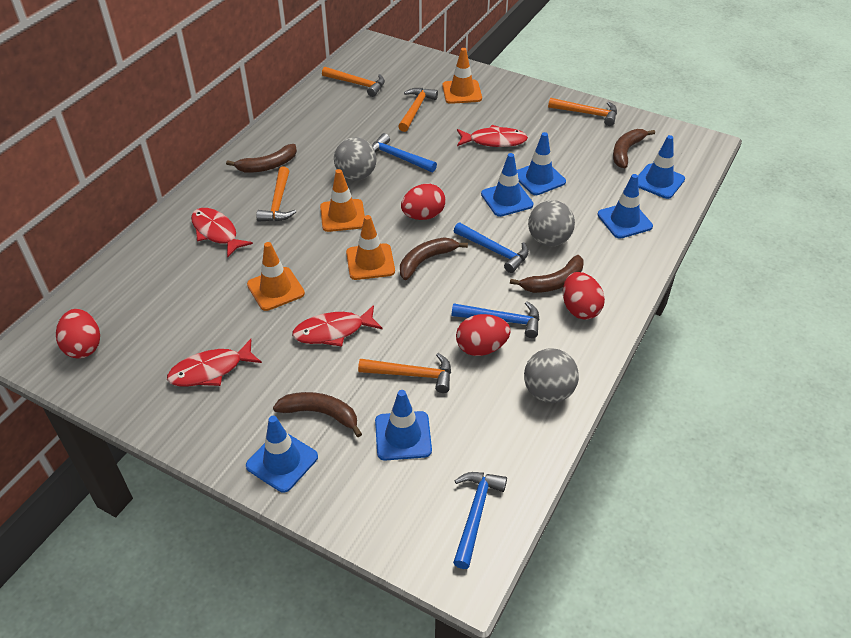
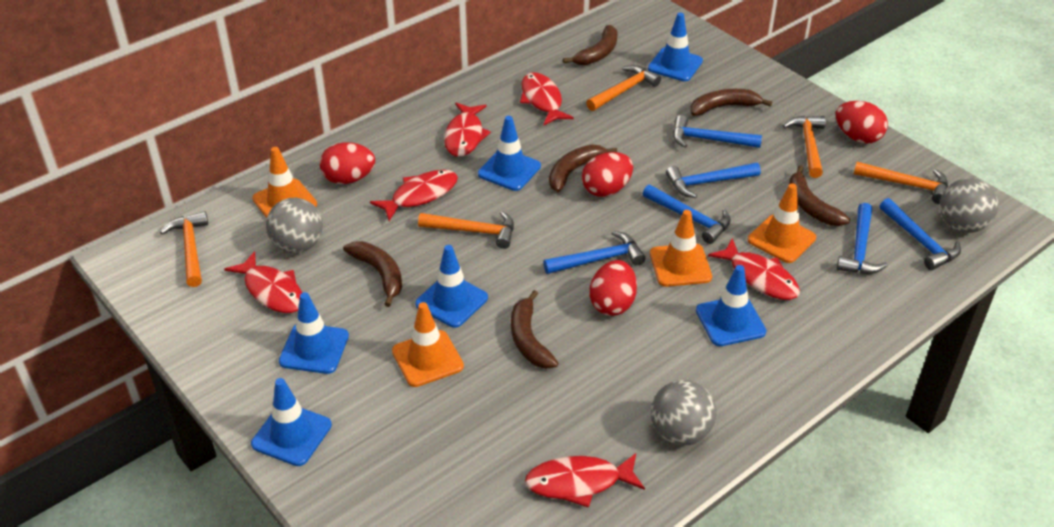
blue hammer: [372,133,437,172] [452,301,539,338] [453,472,507,569] [454,222,529,273] = 4 -> [543,231,646,274] [643,184,731,244] [666,163,761,198] [673,115,762,148] [836,203,888,274] [880,198,961,270] = 6
brown banana: [226,144,297,173] [273,392,362,437] [400,237,468,280] [510,255,584,293] [613,129,655,168] = 5 -> [343,241,402,307] [511,290,558,369] [549,145,617,192] [563,25,617,65] [690,89,772,116] [789,165,850,226] = 6
red fish: [167,339,262,387] [191,208,253,257] [292,305,382,347] [457,125,528,147] = 4 -> [224,251,303,313] [370,170,458,221] [444,103,491,157] [520,72,574,125] [525,453,645,508] [708,238,800,300] = 6

